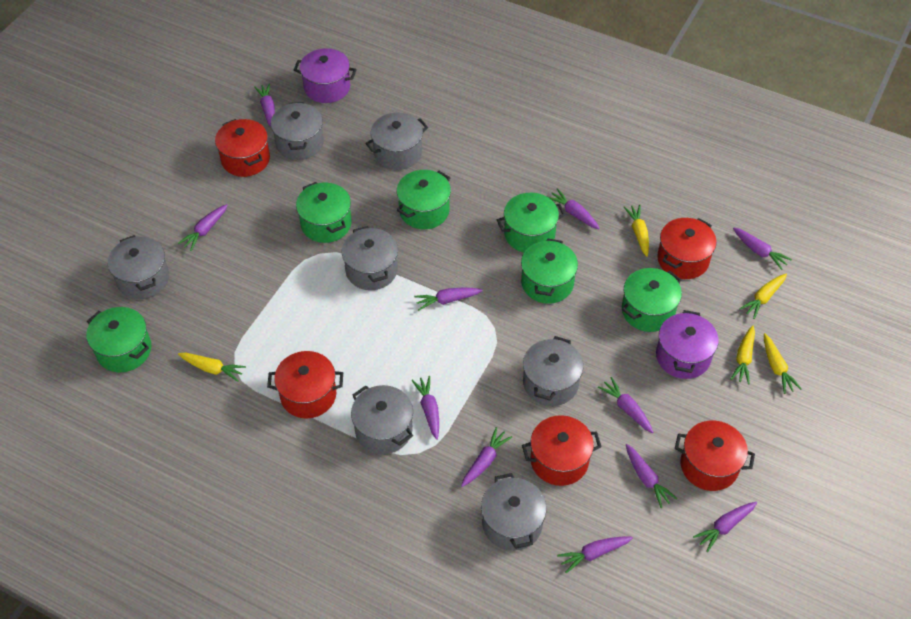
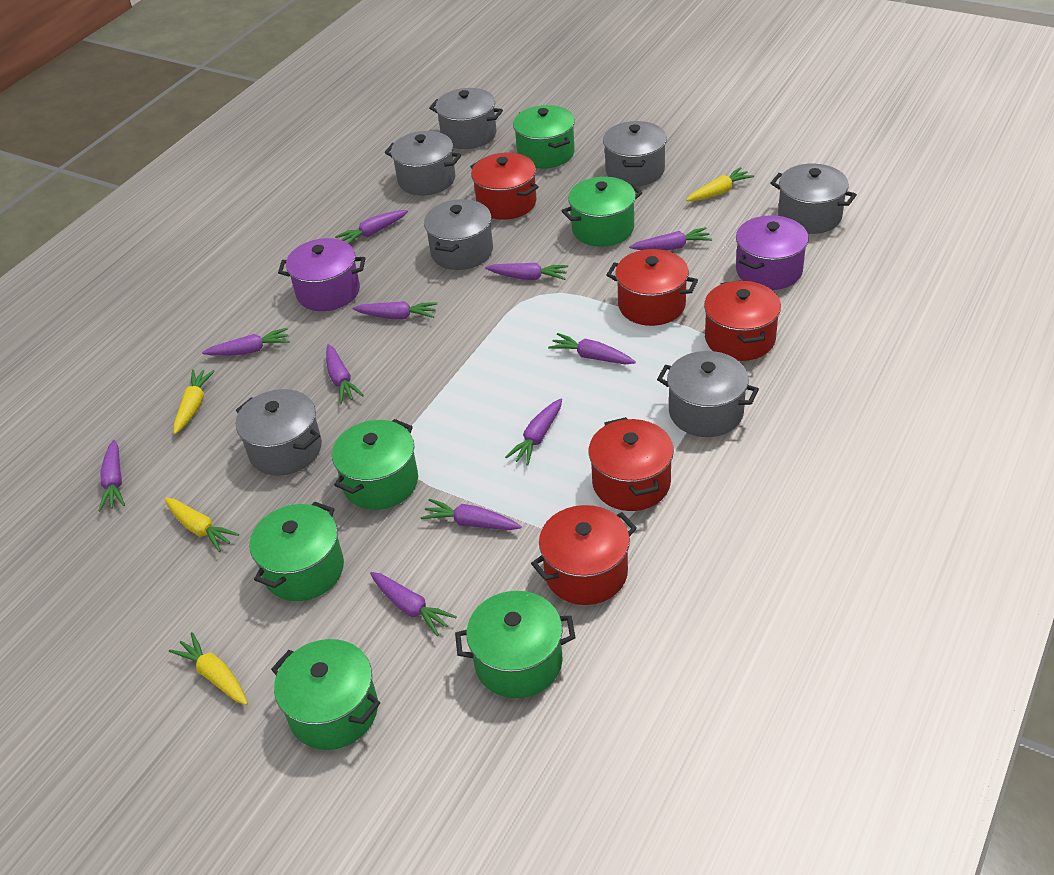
yellow carrot: [178,353,246,382] [624,205,649,257] [731,325,755,384] [739,274,787,319] [764,333,802,394] = 5 -> [165,498,239,552] [169,632,248,705] [174,370,215,434] [686,167,754,201] = 4

